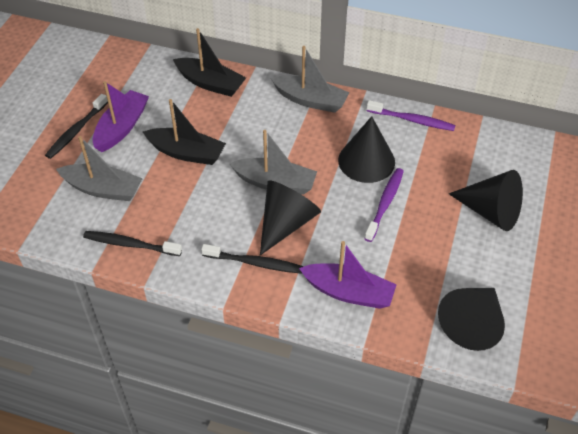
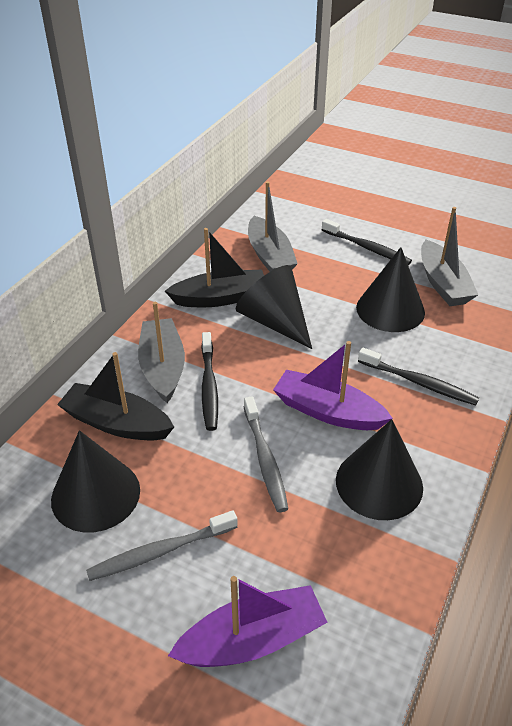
grey toothbrush: none = 0 -> [86,510,238,581] [244,396,288,512] = 2
purple toothbrush: [364,168,404,242] [367,100,456,131] = 2 -> none = 0

